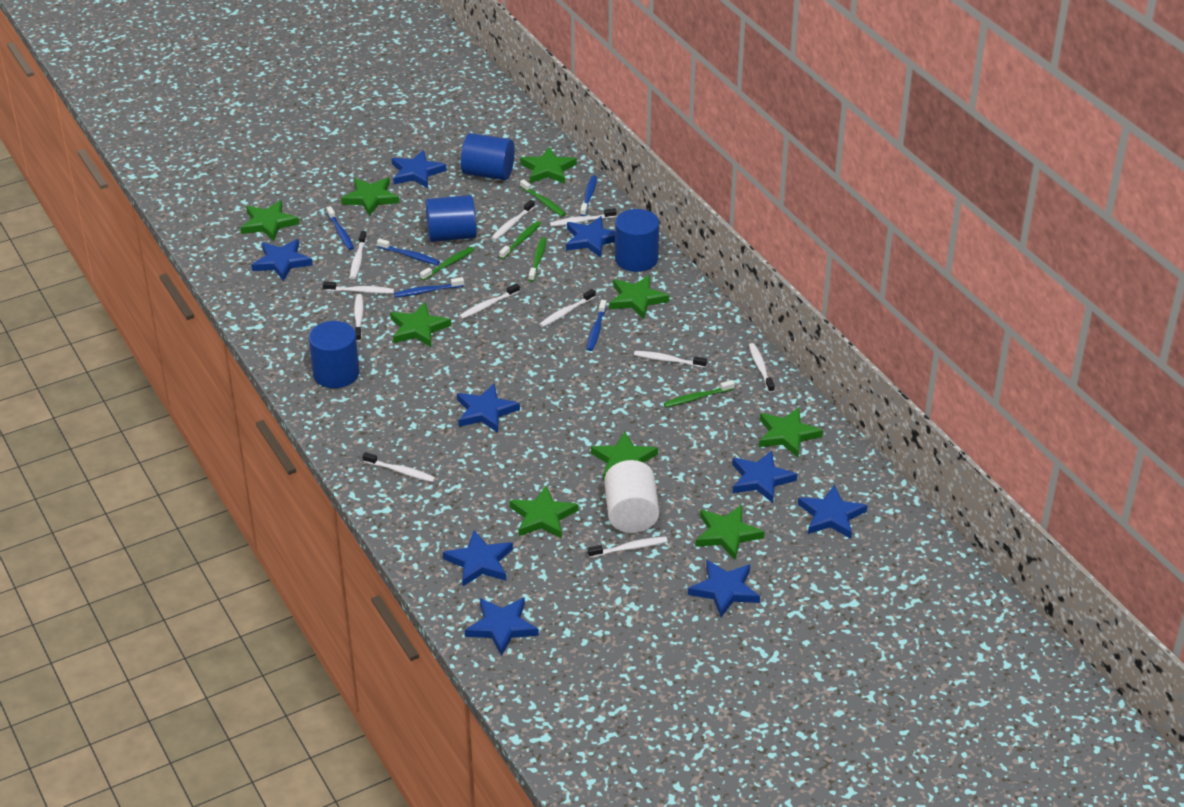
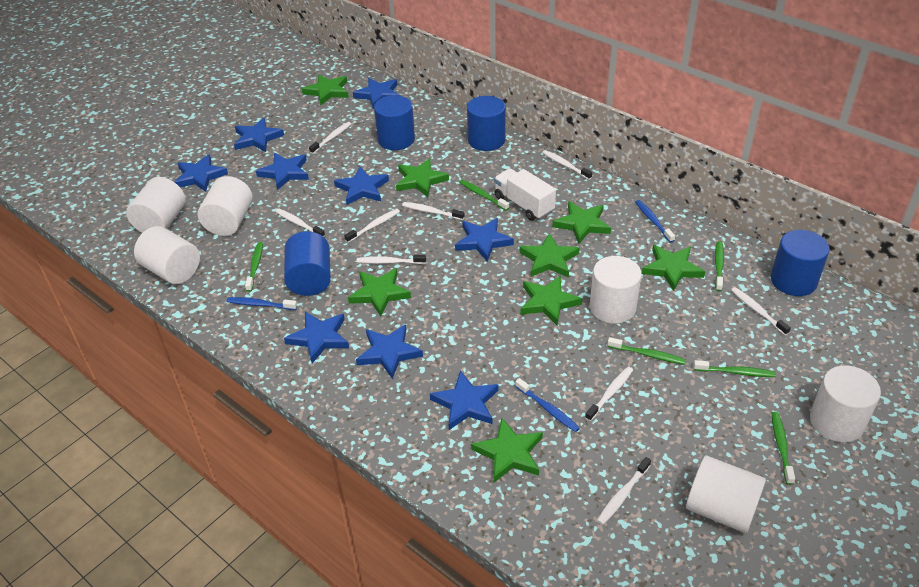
blue toothbrush: [327,206,354,250] [377,238,440,265] [394,277,464,297] [580,175,597,216] [587,300,607,351] = 5 -> [227,297,297,310] [515,378,580,432] [635,200,675,243] = 3
green star: [240,200,299,241] [341,177,399,216] [390,302,451,347] [510,486,578,539] [520,147,577,184] [591,432,658,481] [609,275,669,319] [695,505,764,560] [759,407,823,458] = 9 -> [302,74,349,105] [348,268,411,317] [396,158,449,197] [471,418,543,482] [519,233,580,278] [520,275,582,325] [553,201,611,244] [642,245,705,291] = 8
green toothbrush: [420,247,475,281] [499,221,541,259] [520,179,566,217] [529,237,546,282] [664,380,735,408] = 5 -> [245,242,263,292] [459,180,509,211] [607,337,686,365] [694,360,776,377] [715,241,724,291] [772,412,795,485] = 6
white cylinder: [604,460,659,533] = 1 -> [126,177,186,233] [134,226,200,284] [198,176,253,236] [590,256,642,324] [686,456,766,533] [810,365,881,442] = 6
white toothbrush: [323,281,394,294] [350,231,367,279] [354,294,364,342] [362,452,435,482] [459,283,520,319] [491,200,535,240] [539,289,596,327] [550,208,617,227] [588,537,668,558] [634,351,707,368] [749,343,775,393] = 11 -> [275,209,325,237] [309,122,351,154] [344,209,400,243] [357,255,426,264] [402,202,464,220] [542,150,592,180] [585,367,633,421] [597,457,651,525] [731,287,791,335] = 9
white truck: none = 0 -> [494,169,556,221] = 1

